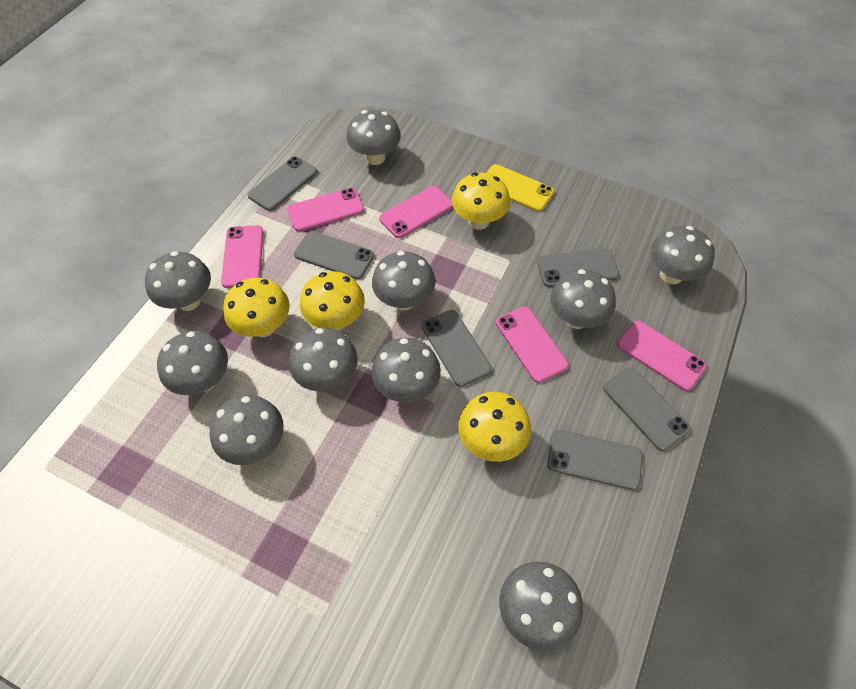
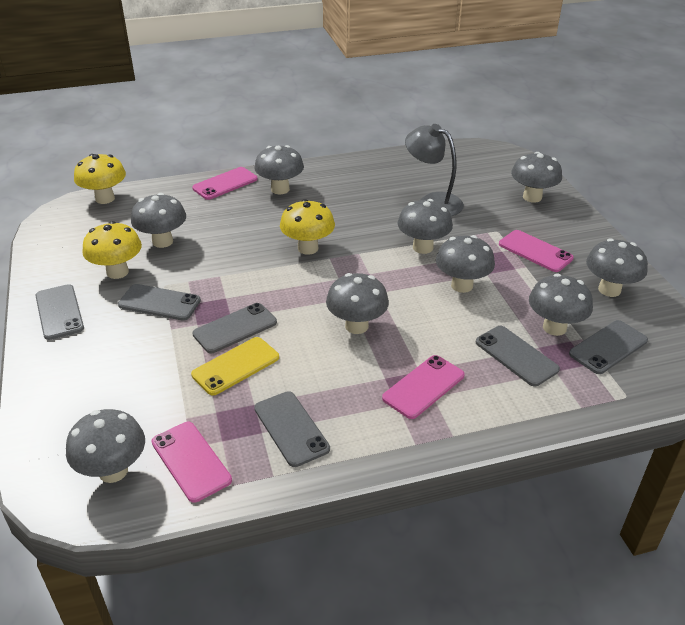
grey lamp: none = 0 -> [405,124,464,216] = 1
grey mushroom: [145,251,211,311] [157,331,228,395] [210,395,284,465] [289,328,358,391] [346,110,401,165] [372,251,435,310] [372,338,441,402] [499,562,583,651] [550,269,616,329] [650,226,715,284] = 10 -> [66,409,145,483] [131,193,186,248] [254,145,304,194] [326,273,389,334] [397,199,453,254] [436,235,495,293] [511,152,562,203] [529,273,593,336] [586,238,648,297] = 9
pink phone: [221,225,264,288] [287,188,364,232] [379,186,453,238] [496,306,569,383] [617,321,707,391] = 5 -> [151,422,232,503] [192,167,258,200] [382,355,465,419] [499,230,574,272] = 4
yellow mushroom: [223,278,290,337] [300,271,365,331] [452,173,510,230] [458,392,531,462] = 4 -> [74,154,126,204] [82,221,142,279] [280,199,335,255] = 3

